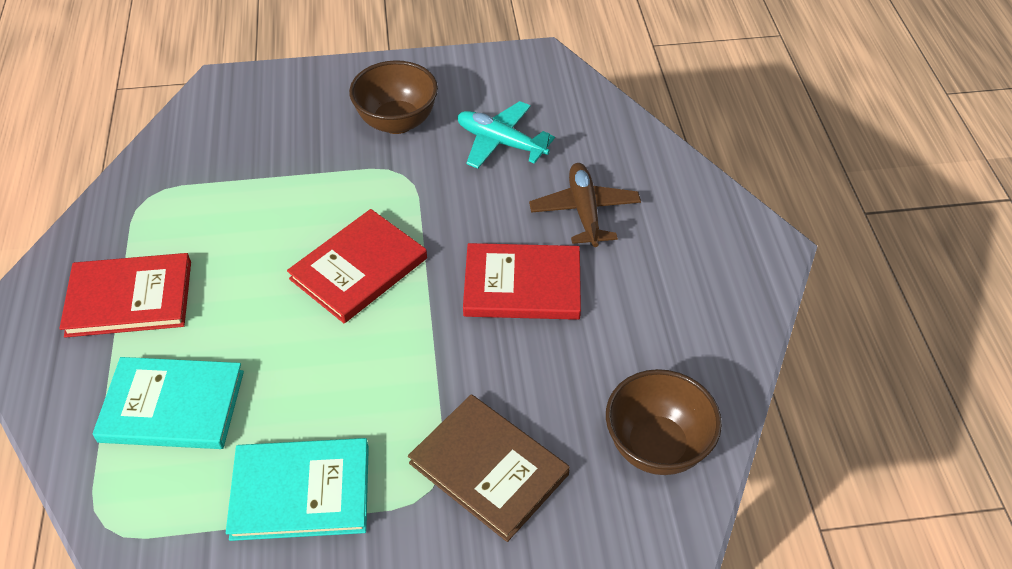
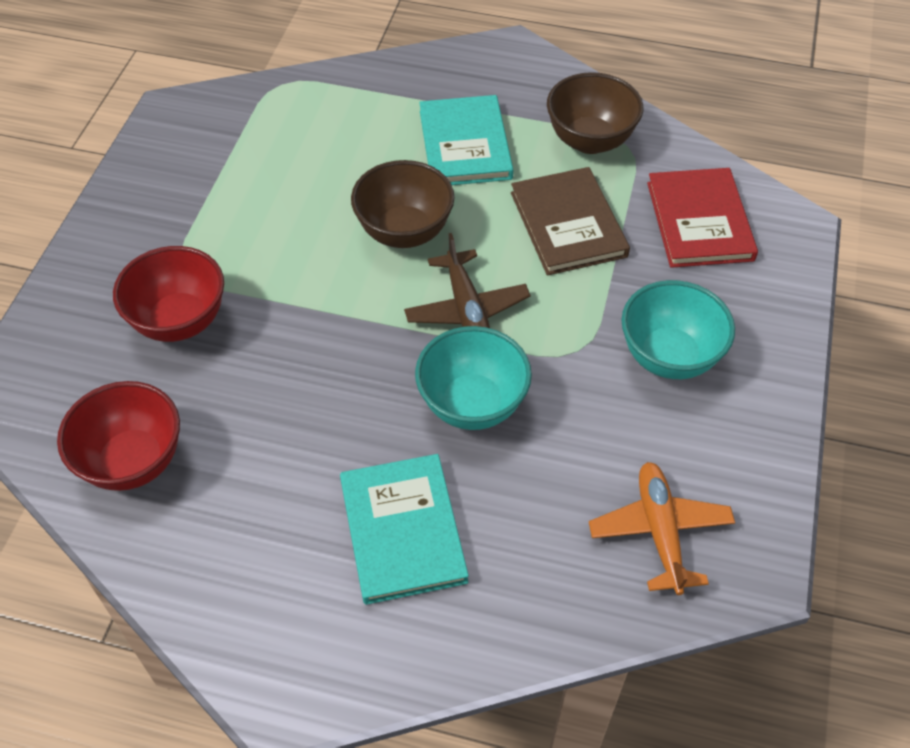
orange plane: none = 0 -> [589,462,735,595] = 1
red book: [59,253,191,338] [287,209,427,323] [463,243,581,320] = 3 -> [647,168,758,268] = 1
red bowl: none = 0 -> [57,381,180,491] [113,246,224,342] = 2
turquoise bowl: none = 0 -> [415,326,532,430] [621,280,735,379] = 2
turquoise plane: [457,101,555,169] = 1 -> none = 0

